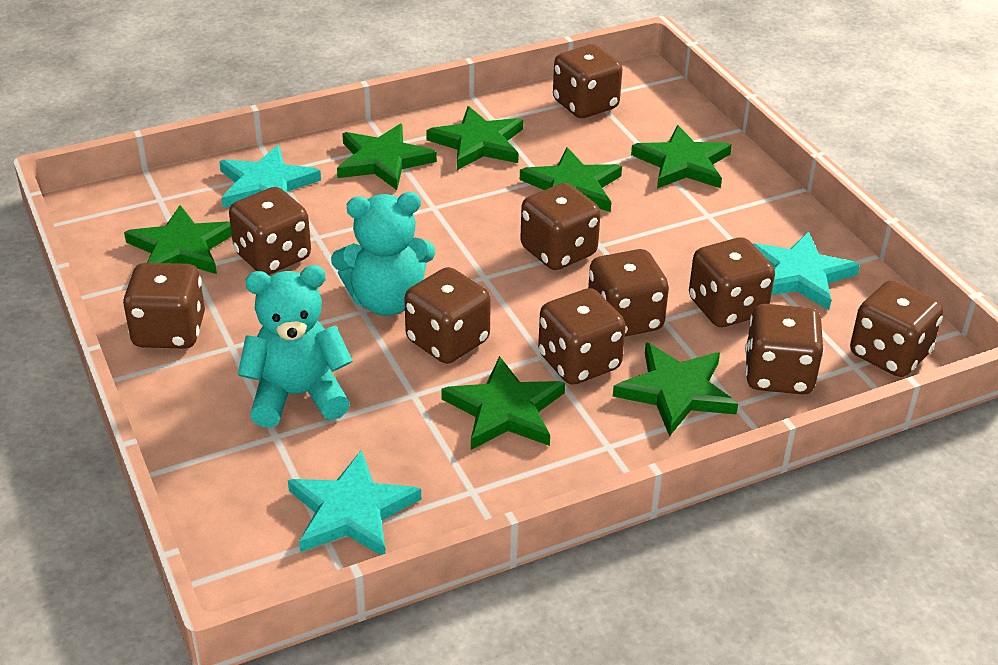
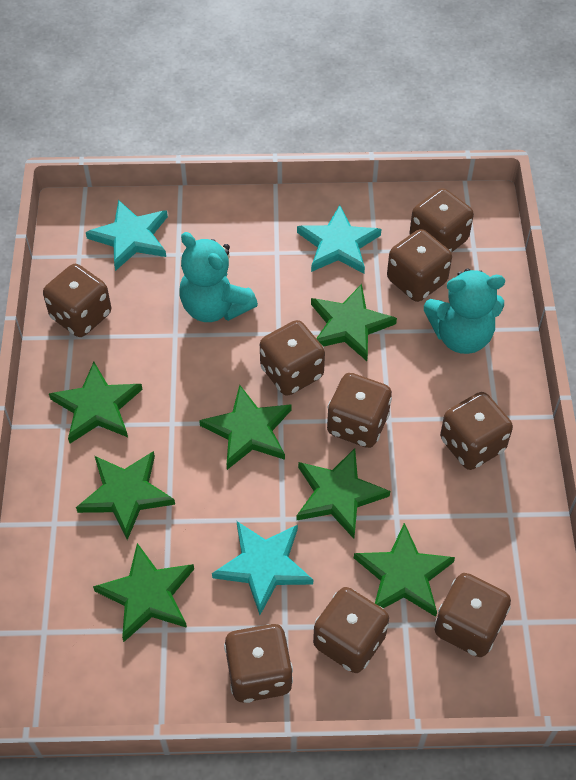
brown dice: [123,263,205,349] [229,187,311,275] [404,267,491,364] [520,183,601,270] [538,288,626,385] [553,44,623,118] [588,249,669,336] [689,237,775,327] [745,304,824,394] [850,280,944,377] = 10 -> [43,264,111,337] [224,624,293,703] [260,320,325,396] [313,587,389,673] [327,373,392,448] [387,229,452,302] [409,188,474,253] [435,573,511,657] [440,392,513,470] = 9

